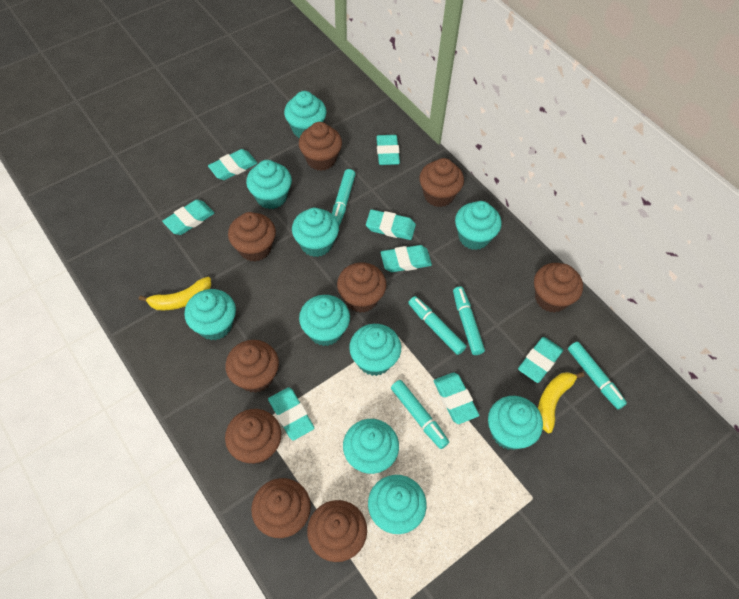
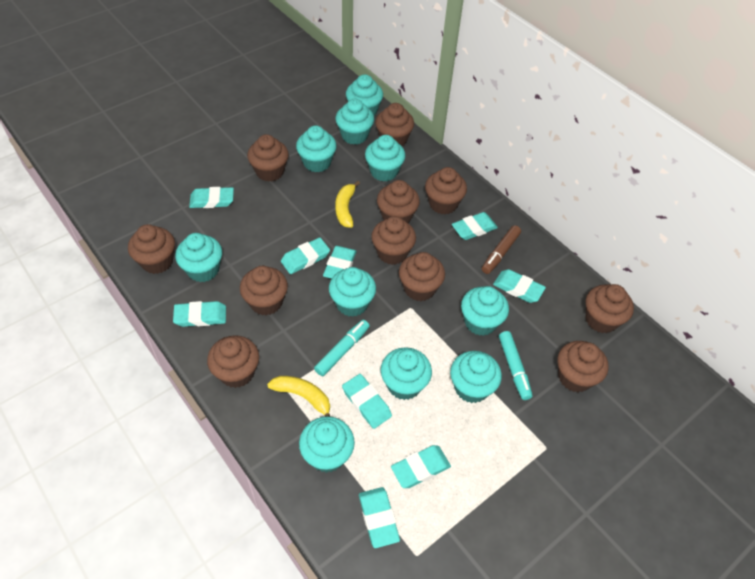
brown cupcake: [225,340,279,393] [225,409,281,464] [228,212,276,262] [251,478,311,538] [299,122,342,171] [307,500,367,562] [337,263,386,313] [419,158,464,207] [534,263,583,313] = 9 -> [128,224,175,274] [207,335,259,388] [240,266,288,316] [247,134,289,182] [371,216,416,265] [375,103,414,146] [377,180,420,223] [399,252,445,301] [425,167,467,214] [557,341,609,392] [586,284,634,333] = 11
brown marker: none = 0 -> [482,225,521,274] = 1
turquoise eraser: [162,200,214,235] [208,149,258,180] [268,387,314,441] [366,209,416,240] [376,135,400,165] [381,245,432,272] [434,372,479,424] [518,337,563,383] = 8 -> [173,301,226,327] [189,187,234,208] [281,237,330,274] [323,246,357,279] [342,374,392,429] [359,487,400,548] [391,445,451,488] [452,212,498,240] [493,269,546,303] = 9
turquoise marker: [332,169,356,225] [391,380,449,449] [408,296,467,355] [453,286,485,355] [568,341,627,409] = 5 -> [314,320,370,376] [499,331,533,400] = 2

